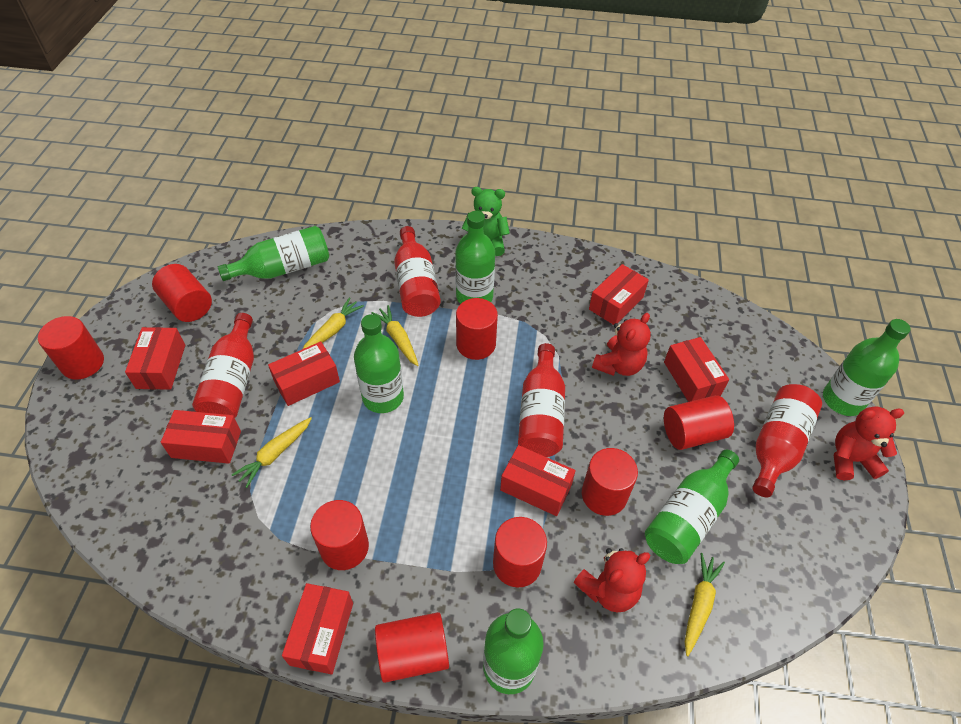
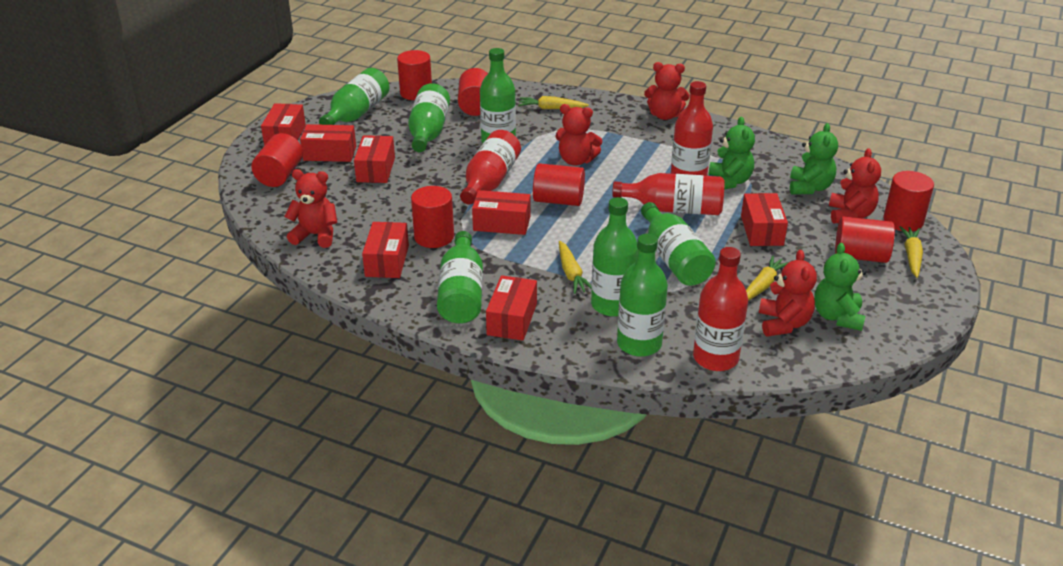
green bottle: [218,226,329,281] [354,314,404,413] [455,211,495,304] [483,608,544,694] [645,450,739,564] [823,319,910,416] = 6 -> [319,68,390,125] [408,83,450,152] [437,231,483,324] [480,48,516,143] [591,197,638,317] [617,234,668,357] [641,202,716,286] = 7
green teddy bear: [462,187,510,256] = 1 -> [708,117,755,189] [790,123,838,195] [814,243,866,331] = 3
red cylinder: [38,316,104,380] [152,264,212,322] [310,500,369,570] [375,612,449,683] [456,298,498,360] [493,517,547,588] [582,448,638,516] [664,395,734,450] = 8 -> [251,133,303,187] [397,50,432,100] [411,186,454,248] [458,68,488,116] [533,163,585,206] [835,216,895,263] [883,171,934,232] = 7
red teddy bear: [573,548,650,612] [592,313,651,376] [834,406,904,480] = 3 -> [284,169,337,248] [555,104,603,166] [644,62,690,120] [759,250,817,336] [829,148,881,224] = 5

